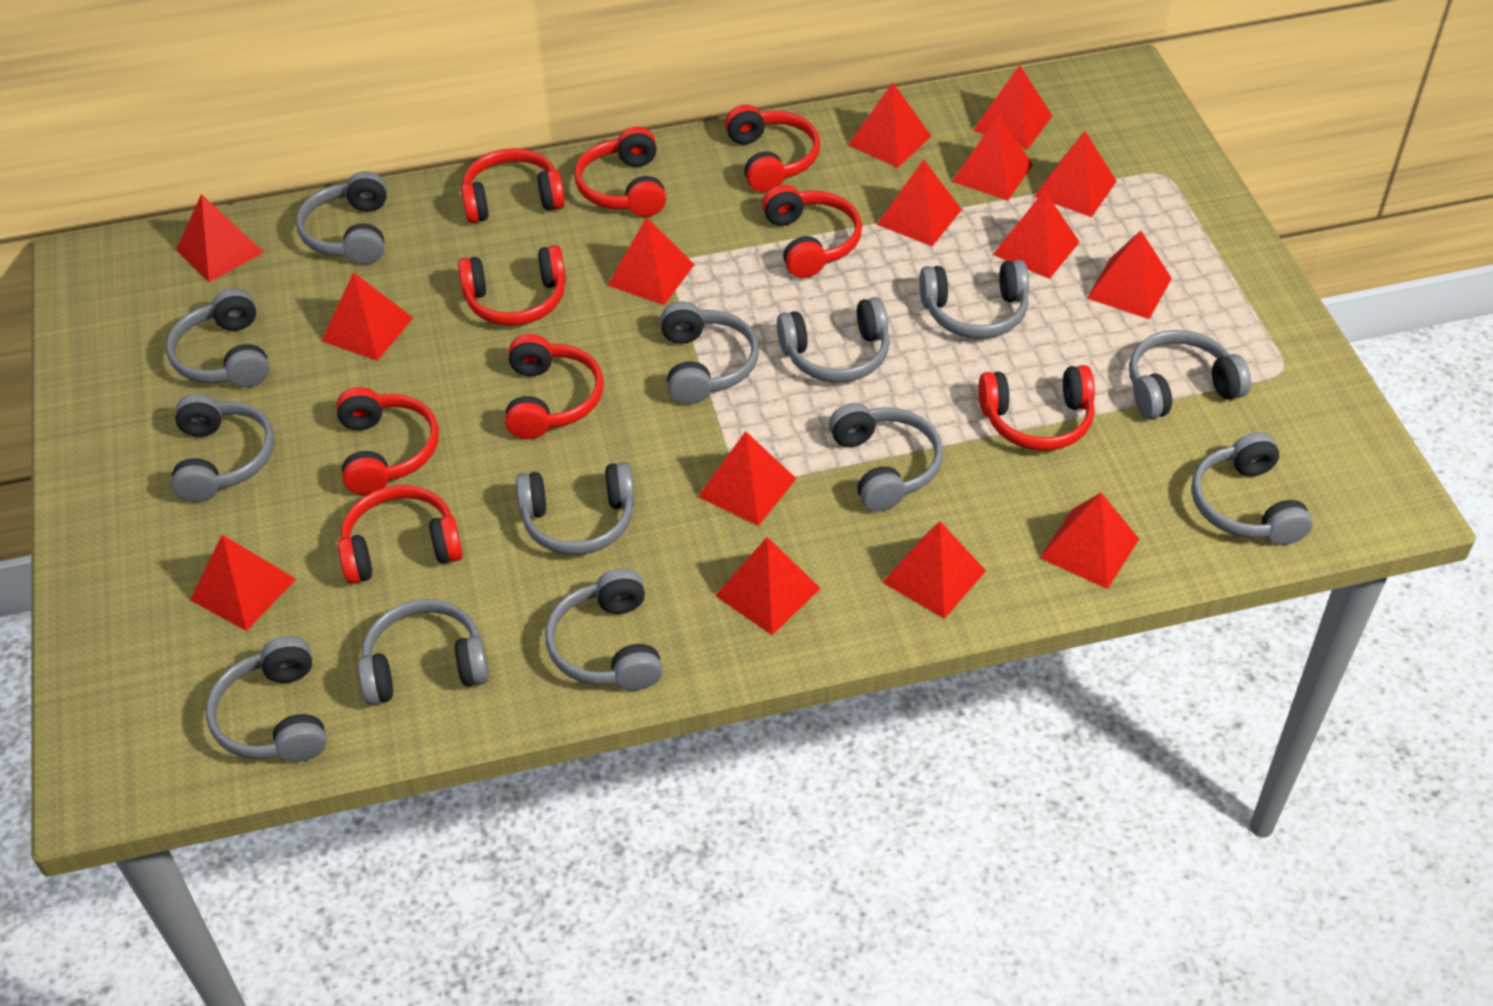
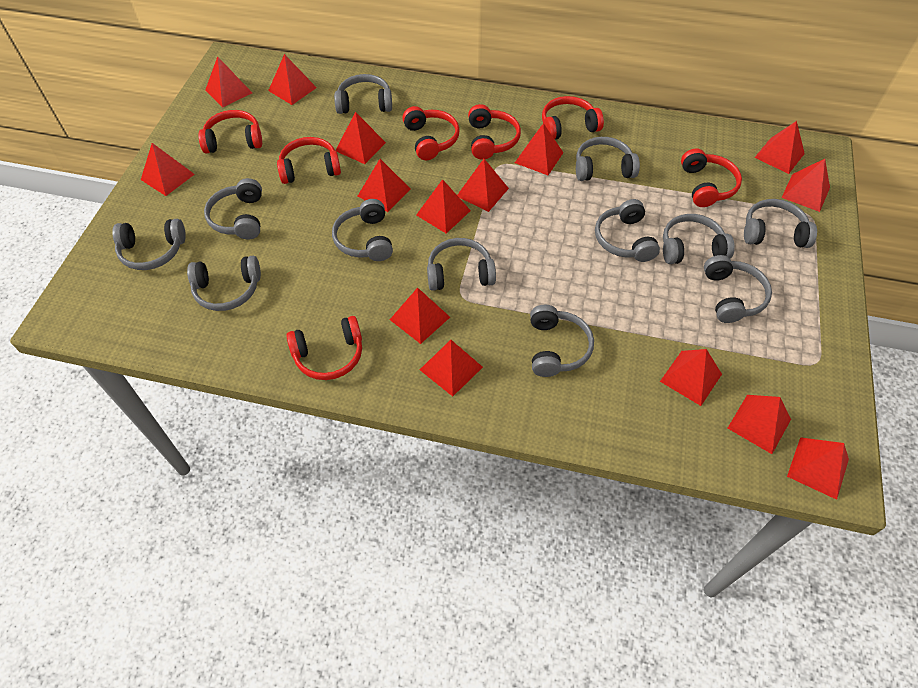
grey headphones: [166,288,270,387] [171,394,275,502] [206,636,327,762] [296,171,387,265] [358,599,489,705] [516,462,635,555] [545,568,663,691] [660,301,759,404] [777,297,890,383] [829,403,943,512] [919,259,1029,338] [1129,330,1251,420] [1191,432,1313,545] = 13 -> [112,219,186,270] [187,256,261,311] [204,178,262,239] [332,199,393,261] [334,74,392,114] [427,238,496,291] [530,305,594,377] [576,137,640,181] [595,199,660,262] [663,214,735,264] [704,255,772,323] [744,199,817,248] = 12
red headphones: [336,387,439,495] [338,485,463,584] [458,245,566,326] [461,148,565,223] [505,334,604,439] [574,127,666,217] [725,104,820,192] [762,185,862,278] [978,365,1095,451] = 9 -> [198,110,262,153] [277,137,341,184] [286,316,362,380] [402,106,460,160] [468,104,521,160] [542,96,604,139] [681,148,742,207] = 7

